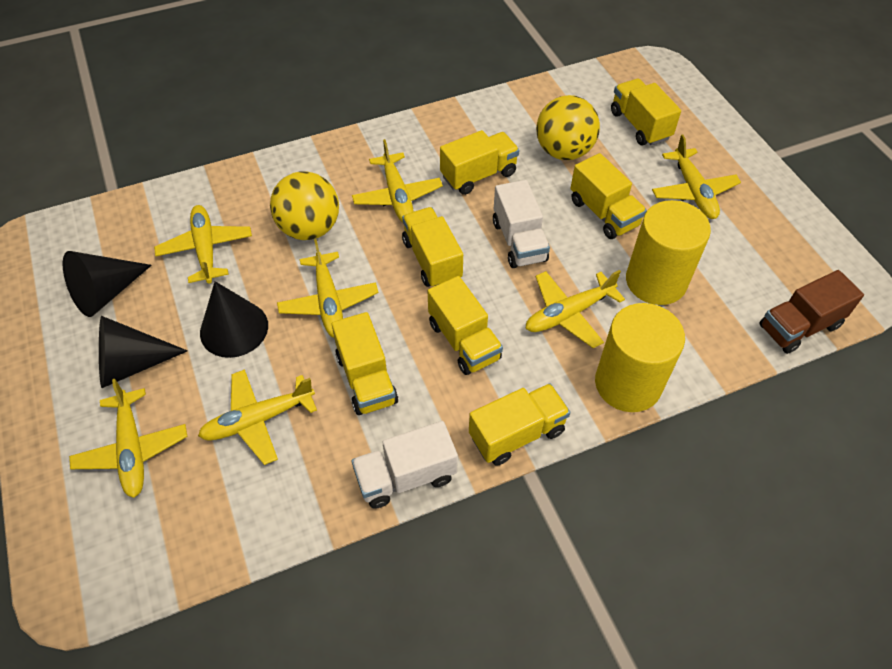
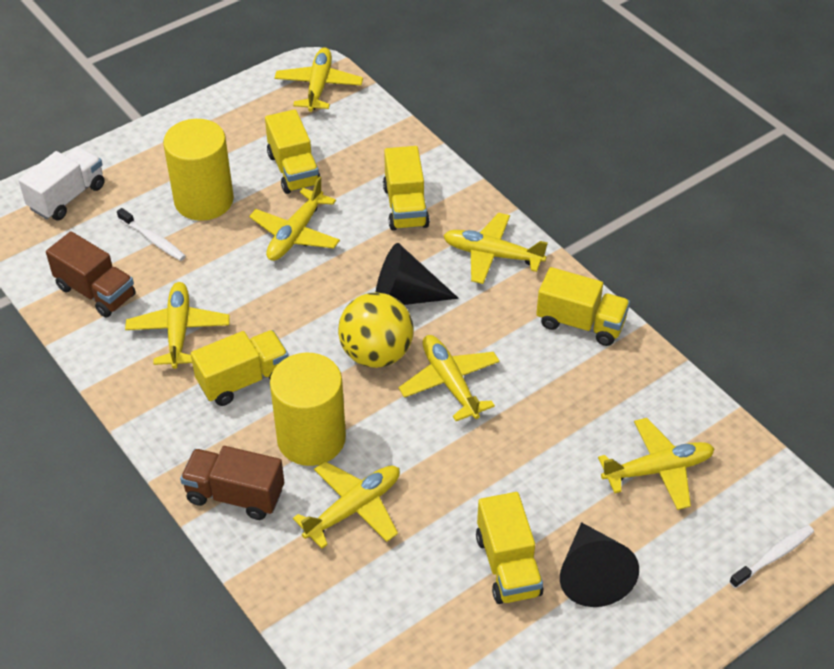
black cone: [63,251,152,317] [99,316,188,388] [200,281,268,358] = 3 -> [376,243,459,305] [560,522,639,607] = 2
brown truck: [759,270,864,354] = 1 -> [46,231,136,317] [180,446,284,520] = 2
white toothbrush: none = 0 -> [117,208,186,261] [729,525,814,588] = 2
white truck: [351,421,458,509] [493,180,550,268] = 2 -> [18,147,104,221] = 1
yellow ball: [270,171,339,240] [536,95,600,160] = 2 -> [338,292,413,368] = 1
yellow truck: [332,312,398,415] [402,207,463,287] [428,276,503,375] [440,130,519,195] [469,383,570,466] [571,153,647,239] [611,78,681,146] = 7 -> [191,330,289,406] [265,109,321,194] [383,146,430,231] [476,492,543,604] [536,267,630,346] = 5

